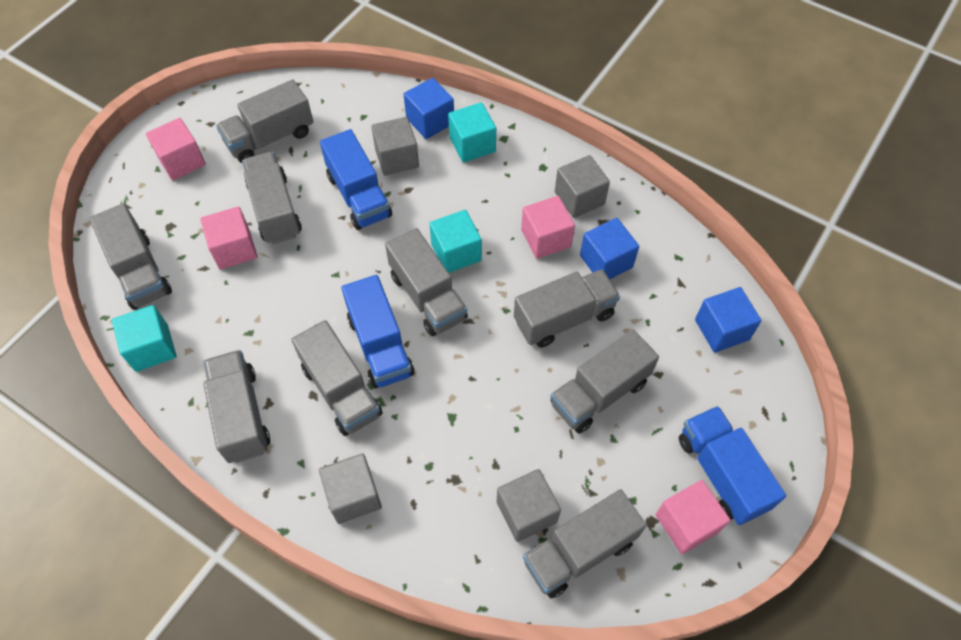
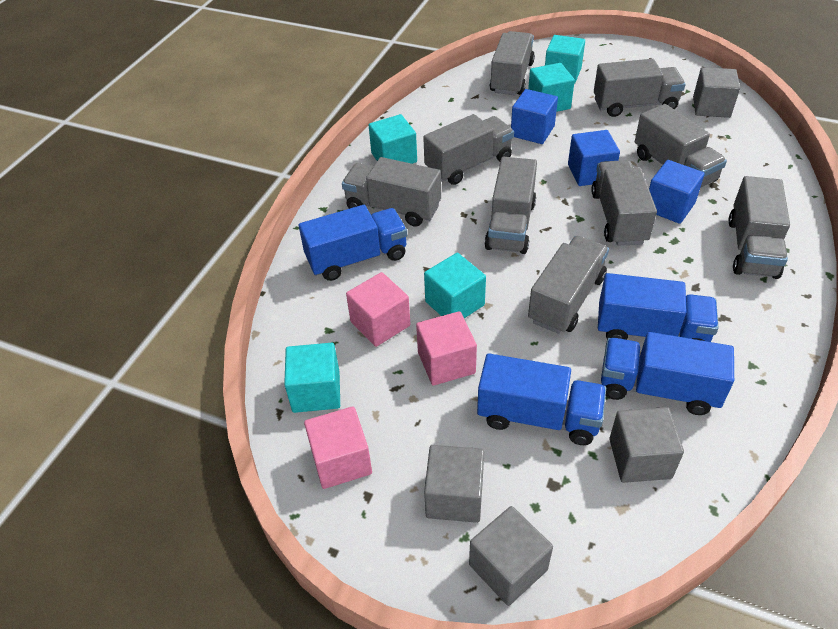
blue truck: [320,129,392,230] [341,275,414,388] [679,406,786,525] = 3 -> [299,205,407,281] [477,353,606,445] [598,273,719,342] [601,332,734,415] = 4
pink cube: [146,118,206,180] [200,206,258,270] [521,196,575,259] [656,480,730,554] = 4 -> [304,406,372,489] [346,272,411,347] [416,311,477,386] = 3
turquoise cube: [112,305,176,372] [429,210,482,273] [448,102,496,162] = 3 -> [284,343,340,413] [369,114,417,164] [424,253,486,318] [528,63,575,112] [545,35,585,84] = 5

